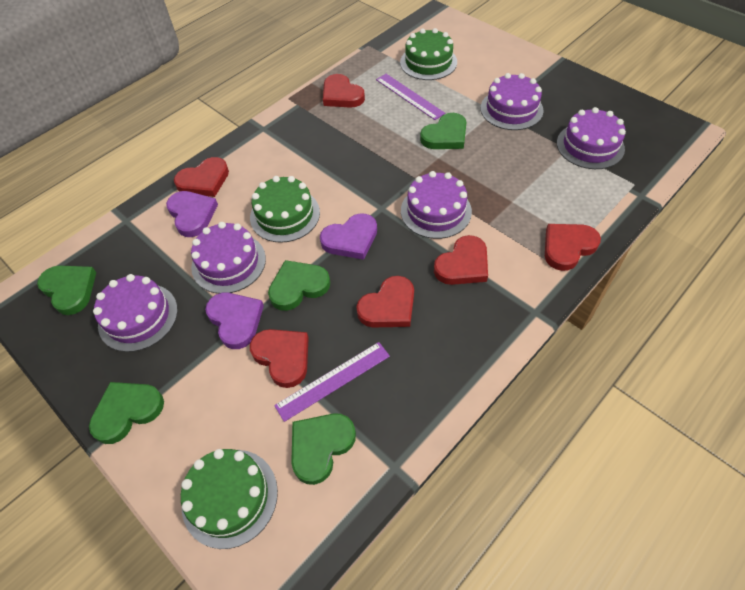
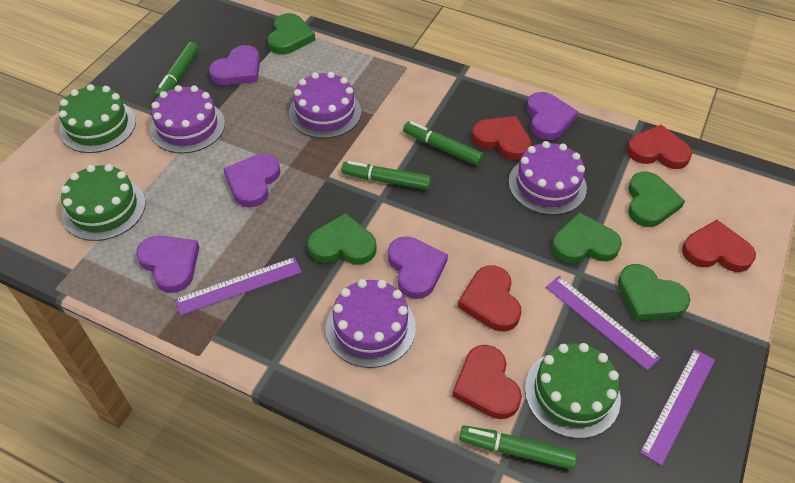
green marker: none = 0 -> [154,42,199,99] [341,161,431,190] [403,121,483,166] [459,426,577,470] = 4
purple cake: [93,274,178,352] [191,222,266,294] [401,171,472,239] [480,73,543,130] [557,107,626,169] = 5 -> [150,85,225,153] [289,72,361,138] [326,279,416,368] [509,141,587,215] = 4
purple heart: [166,191,218,237] [205,293,264,349] [320,213,377,260] = 3 -> [136,236,199,293] [209,45,260,85] [223,154,280,207] [388,236,448,299] [527,92,579,140] = 5
purple ruler: [274,342,390,422] [376,74,445,120] = 2 -> [175,257,302,316] [546,276,661,371] [640,349,715,466] = 3
red heart: [174,157,229,197] [250,329,309,388] [323,74,365,108] [356,276,414,327] [434,235,488,285] [545,224,601,271] = 6 -> [452,345,522,419] [458,265,522,331] [472,116,531,160] [627,125,692,169] [682,220,756,272] = 5

